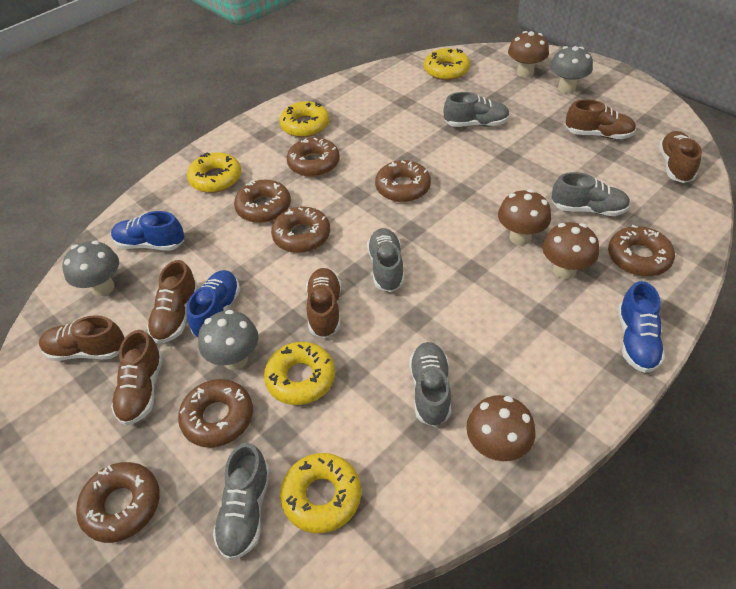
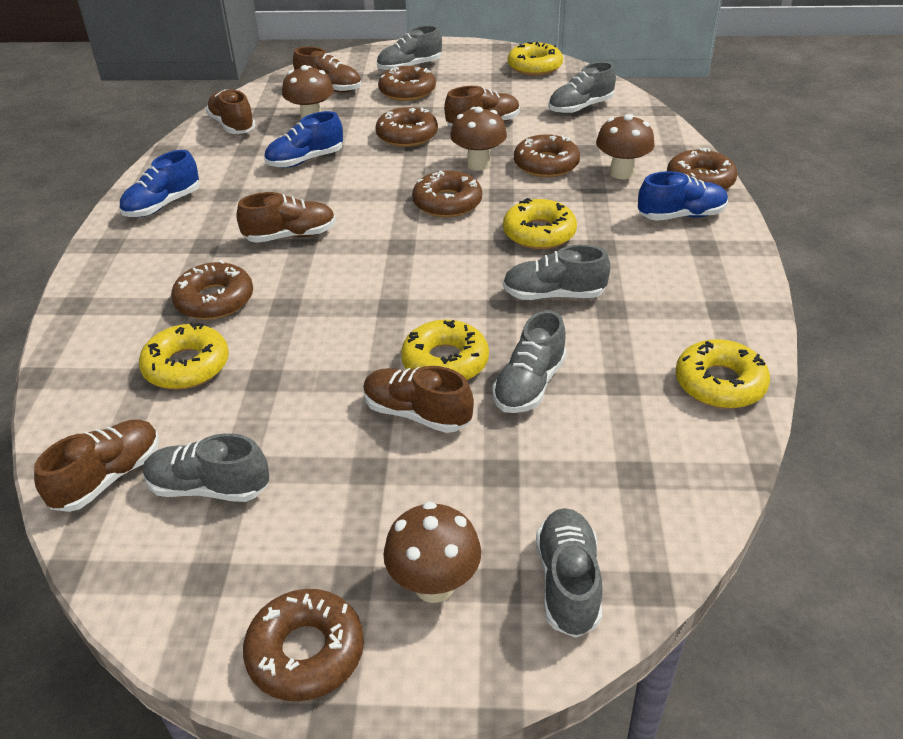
grey mushroom: [62,241,119,296] [198,309,258,370] [550,46,593,93] = 3 -> none = 0
grey shoe: [213,443,270,560] [367,228,404,292] [409,342,451,427] [444,92,510,127] [552,172,630,216] = 5 -> [143,433,269,502] [377,25,442,71] [493,310,567,413] [503,245,610,300] [536,508,602,638] [548,62,616,114] = 6

